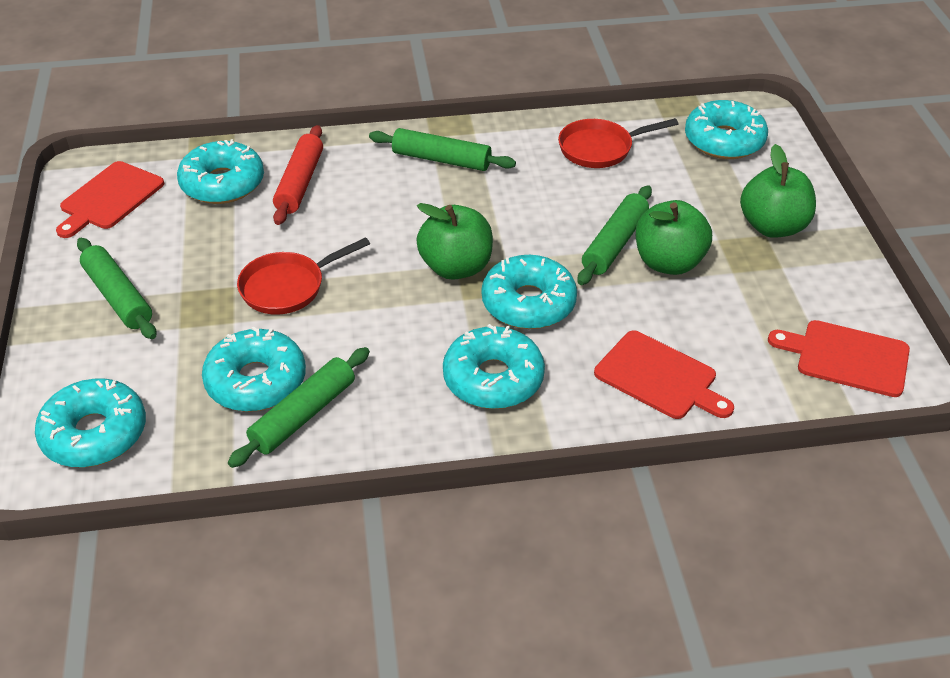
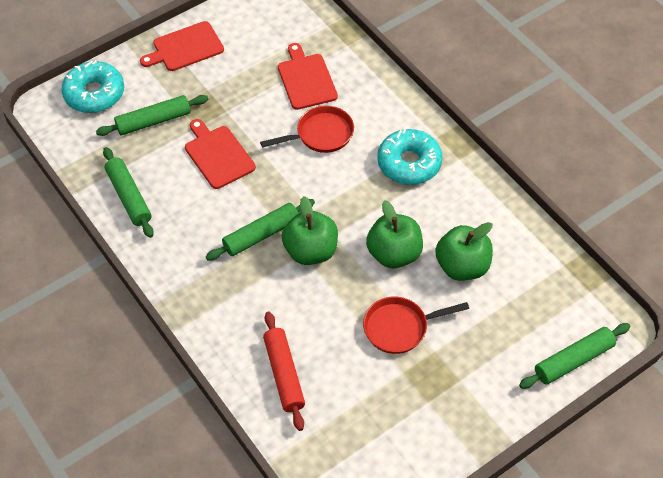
turquoise donut: [35,379,146,467] [177,139,264,204] [202,326,306,412] [443,324,545,409] [481,255,577,329] [685,100,768,159] = 6 -> [61,60,124,113] [377,129,443,185] = 2

